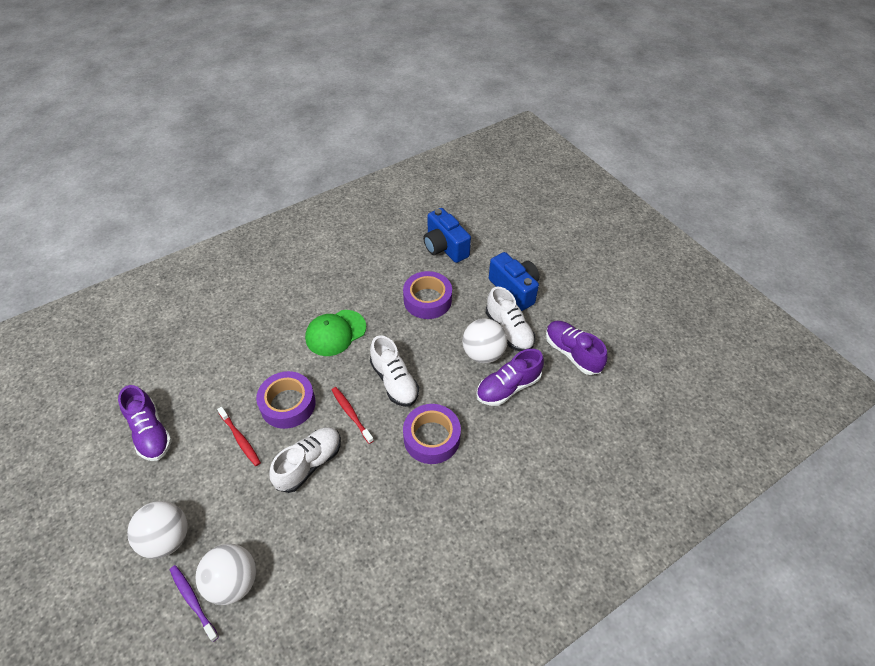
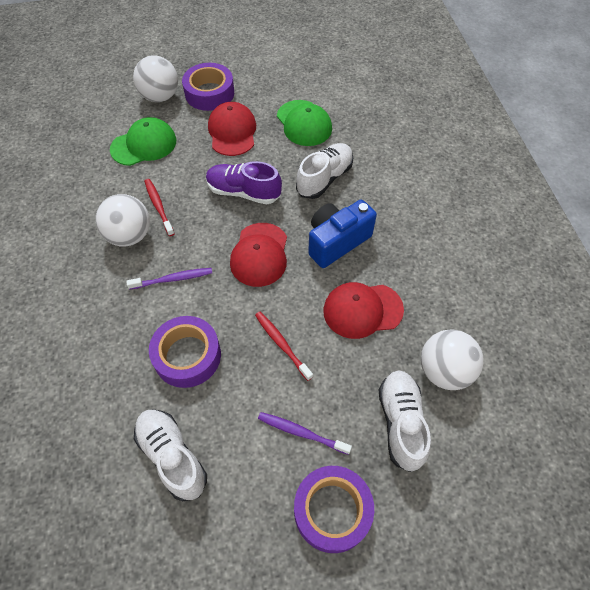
blue camera: [423,208,471,263] [489,252,539,311] = 2 -> [308,200,377,268] = 1
green cap: [305,310,366,356] = 1 -> [110,117,176,166] [277,100,332,146] = 2
purple shoe: [118,385,172,461] [476,349,544,406] [546,321,607,375] = 3 -> [206,161,282,204] = 1
purple toothbrush: [170,565,219,642] = 1 -> [126,268,212,290] [258,412,352,455] = 2
red cap: none = 0 -> [208,102,256,156] [230,223,287,287] [323,282,404,339] = 3

